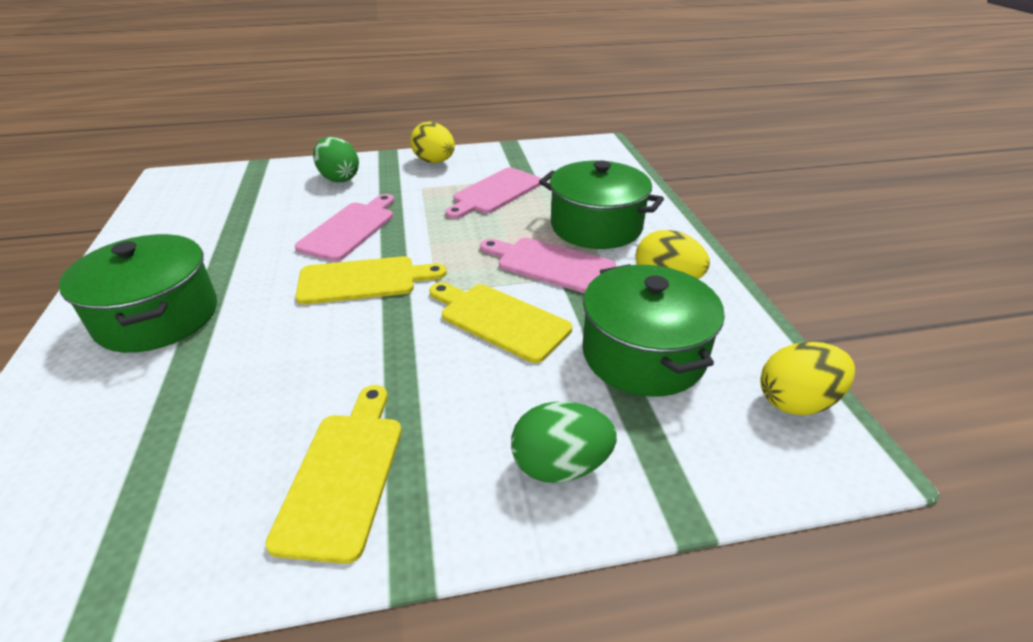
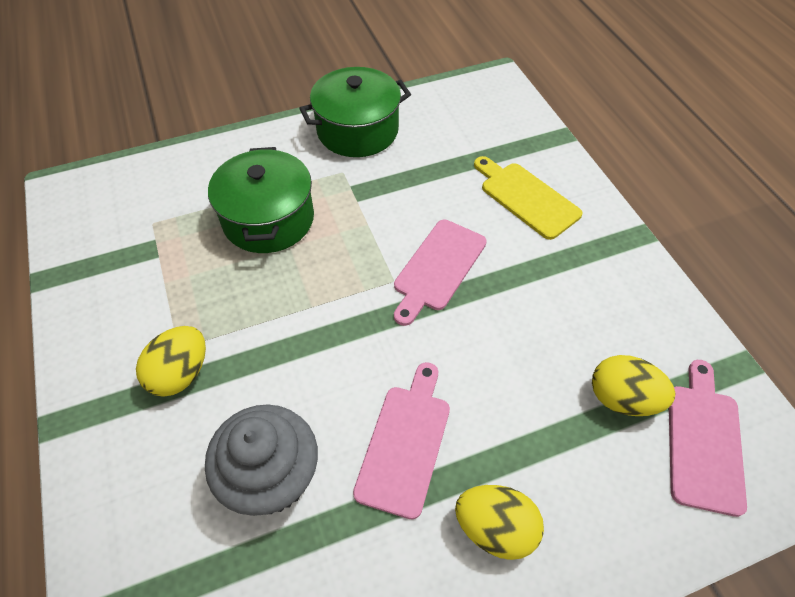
green egg: [313,137,359,182] [511,401,617,483] = 2 -> none = 0
green pot: [59,234,217,353] [539,160,664,249] [582,264,725,397] = 3 -> [208,147,314,253] [299,67,411,157] = 2
grey cupcake: none = 0 -> [205,404,318,516] = 1
yellow cutting board: [265,385,402,564] [296,256,447,305] [429,282,572,363] = 3 -> [474,156,583,240] = 1

